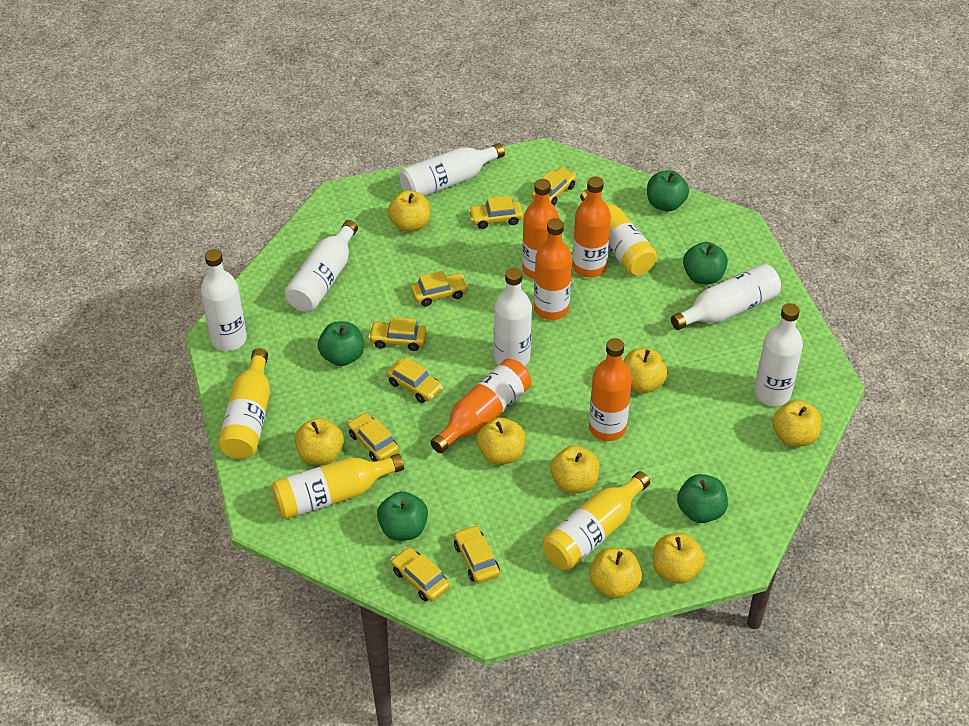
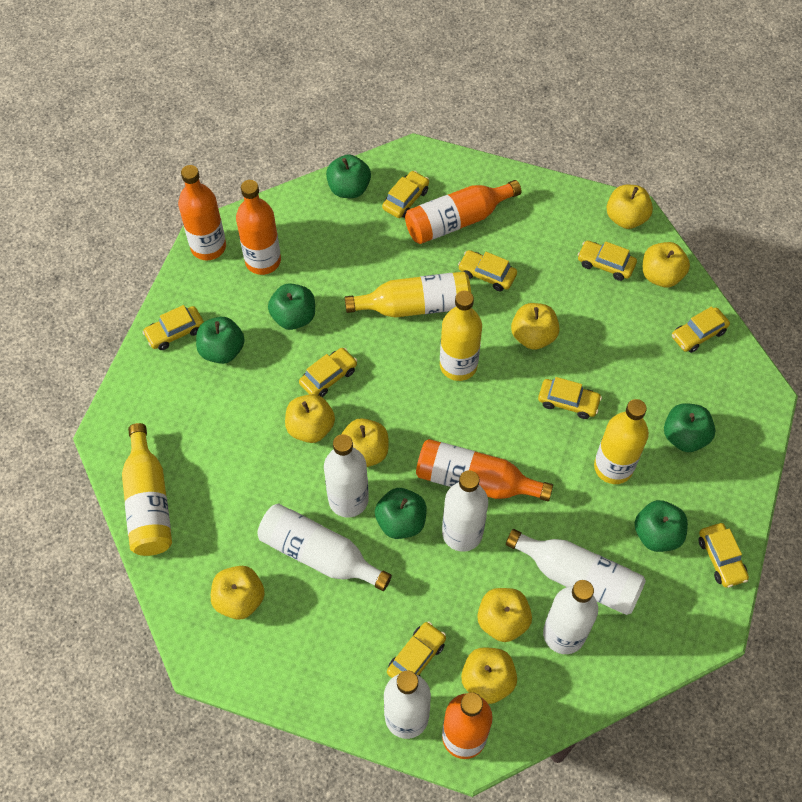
green apple: [318,321,364,366] [377,491,428,541] [647,170,689,211] [677,474,728,523] [683,242,728,284] = 5 -> [196,317,245,364] [268,283,315,330] [326,154,371,198] [375,488,427,539] [634,500,688,552] [664,403,716,452] = 6
yellow car: [348,413,399,462] [368,317,427,351] [386,357,443,403] [391,547,450,602] [411,271,468,307] [454,525,500,583] [469,196,523,229] [532,167,576,205] = 8 -> [143,305,204,350] [299,348,357,397] [382,171,429,218] [387,622,446,678] [458,250,517,291] [538,377,602,419] [577,240,637,281] [672,306,730,353] [698,523,749,588] = 9

